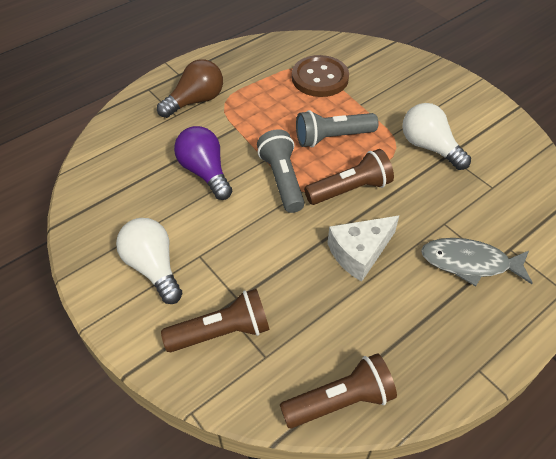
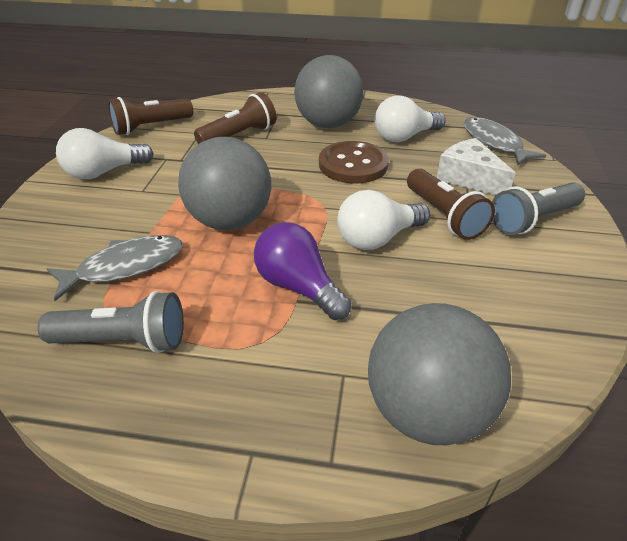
brown light bulb: [157,59,223,118] = 1 -> none = 0
grey ball: none = 0 -> [178,137,272,230] [294,55,363,128] [368,303,511,445] = 3
grey fish: [421,238,532,286] = 1 -> [47,235,183,301] [464,117,546,165] = 2
white light bulb: [116,218,183,304] [402,103,471,170] = 2 -> [56,128,154,179] [337,190,430,250] [375,96,446,142] = 3

